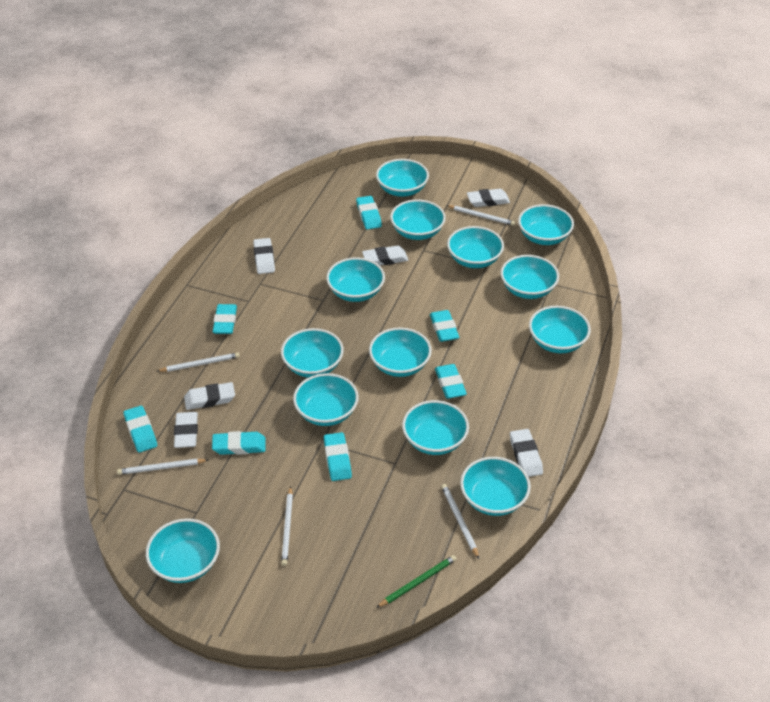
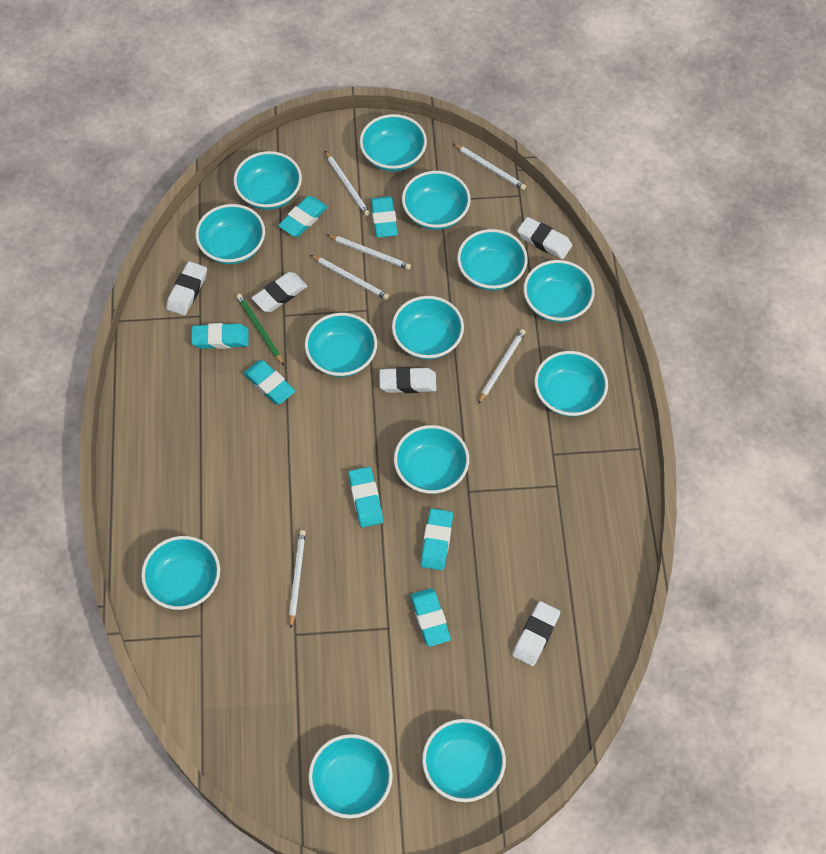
white eraser: [174,412,198,448] [184,382,235,410] [253,238,275,274] [362,246,408,265] [467,189,510,207] [510,429,543,477] = 6 -> [166,261,207,315] [252,272,307,312] [379,367,437,393] [512,601,560,666] [517,217,572,259] = 5
white pencil: [117,459,208,475] [157,353,240,372] [281,486,293,566] [441,484,479,559] [446,205,515,226] = 5 -> [289,530,306,628] [311,255,389,300] [325,151,370,216] [327,235,411,270] [453,144,526,190] [478,329,526,404] = 6

